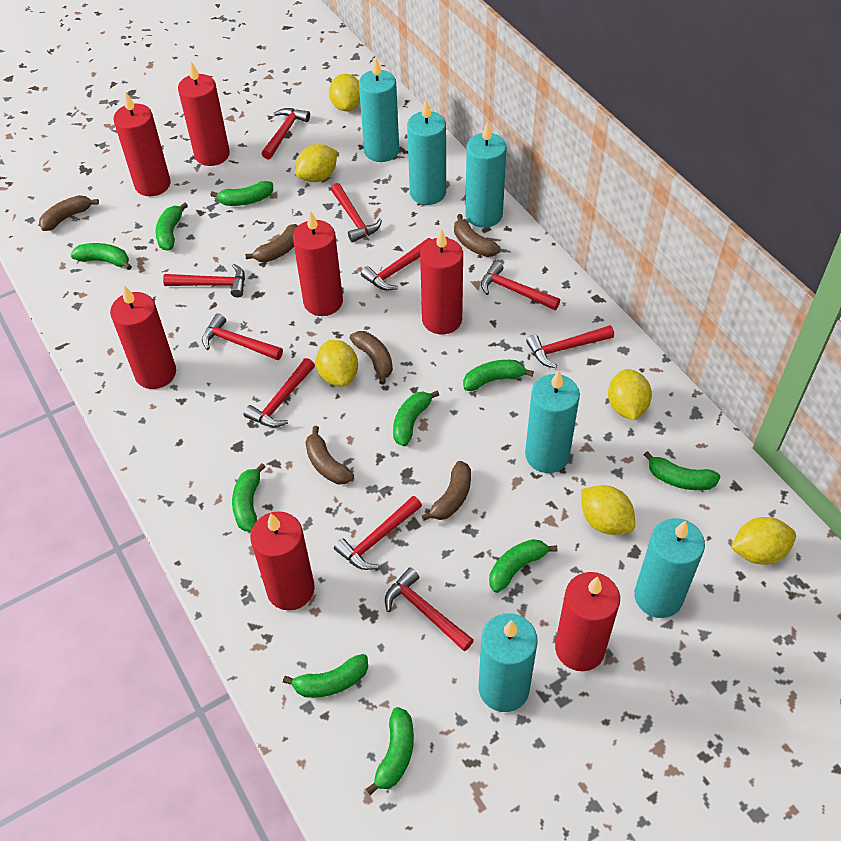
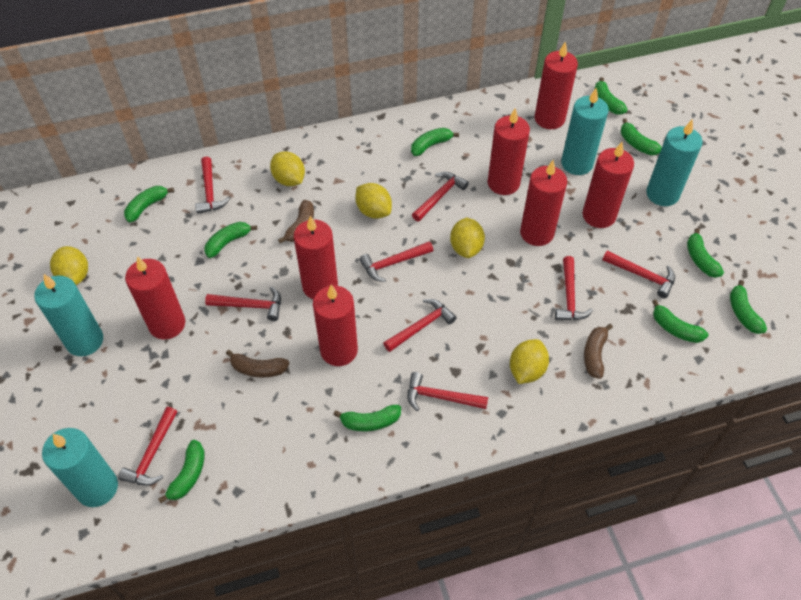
brown banana: [39,195,99,231] [245,224,298,262] [305,426,354,484] [350,331,393,385] [422,461,471,521] [454,214,500,257] = 6 -> [226,350,289,378] [278,200,314,243] [584,324,613,379] = 3
red hammer: [163,264,245,298] [202,313,283,360] [244,358,315,428] [261,108,310,160] [330,183,382,242] [334,496,422,570] [361,238,432,291] [385,567,474,651] [481,261,560,310] [526,325,614,368] = 10 -> [118,407,177,486] [195,157,230,214] [205,287,281,321] [359,241,433,282] [383,299,457,352] [408,372,488,411] [412,172,469,221] [555,256,593,320] [602,250,675,298] = 9
turquoise candle: [359,57,399,162] [407,100,446,205] [465,121,507,228] [479,613,537,712] [525,370,580,473] [634,518,705,618] = 6 -> [34,274,103,356] [42,428,118,507] [561,87,609,175] [646,119,703,206] = 4
yellow lemon: [295,144,337,182] [316,340,358,386] [329,74,360,111] [581,485,635,535] [608,369,652,420] [731,517,796,565] = 6 -> [50,246,88,285] [270,151,305,186] [355,183,392,218] [450,218,485,258] [510,339,549,384] = 5

